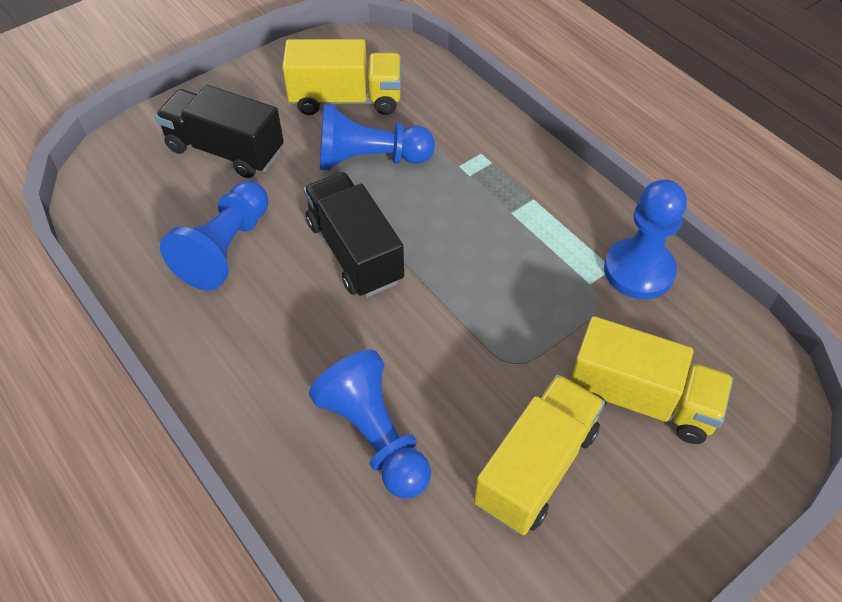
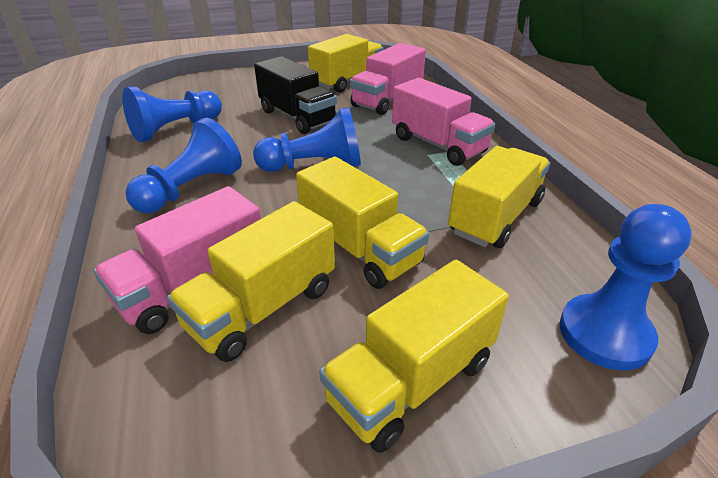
black truck: [155,85,284,178] [304,172,404,297] = 2 -> [254,56,337,134] = 1
pink truck: none = 0 -> [93,186,261,334] [350,43,426,115] [392,78,495,166] = 3
yellow truck: [282,39,401,115] [474,374,605,535] [570,316,733,444] = 3 -> [167,201,335,362] [296,157,429,289] [308,34,383,93] [319,260,509,453] [448,146,550,248] = 5

